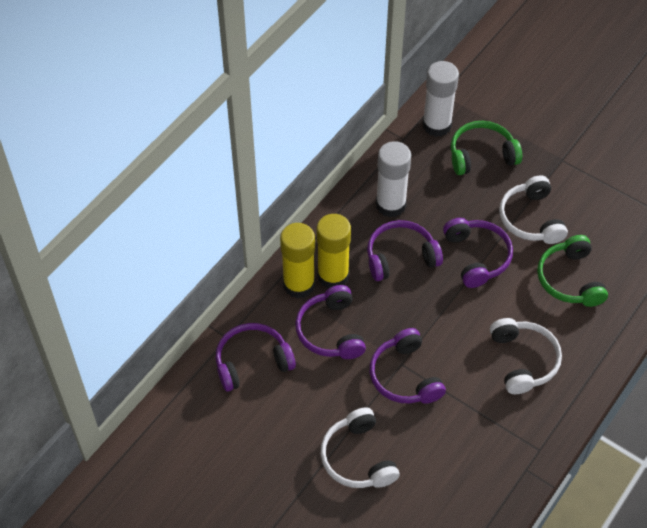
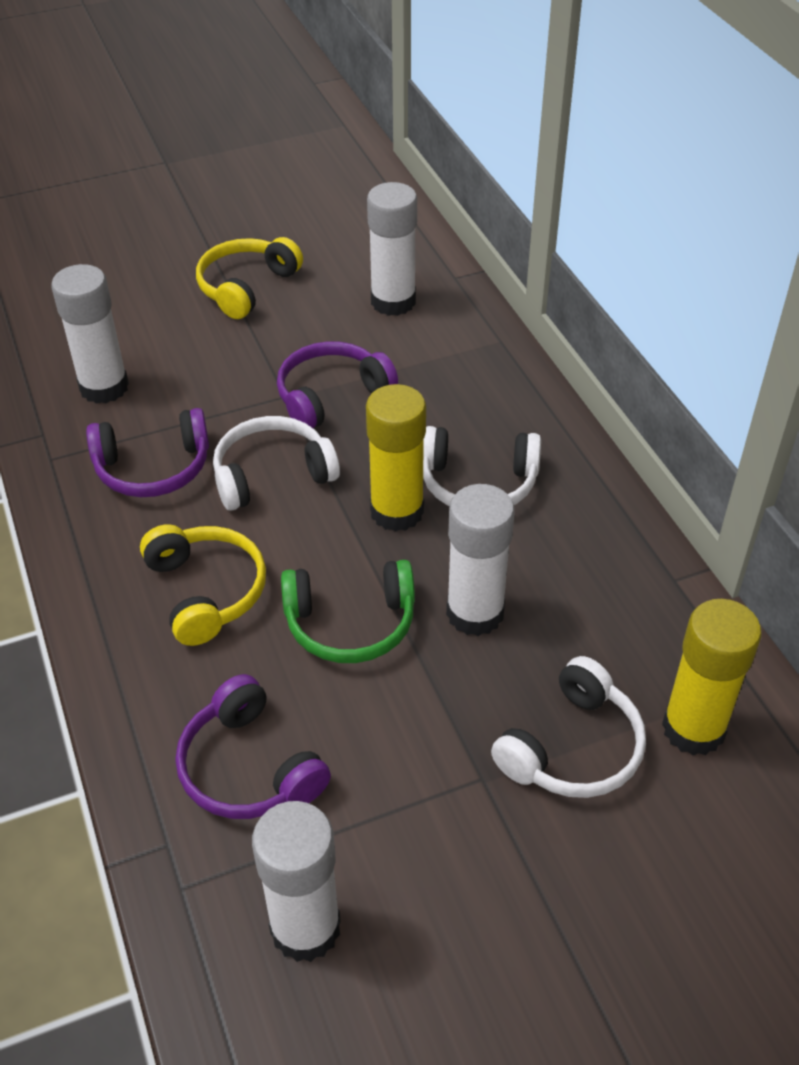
green headphones: [451,121,522,175] [537,235,608,307] = 2 -> [281,560,415,663] = 1
purple headphones: [216,323,296,392] [295,285,366,359] [367,220,443,281] [370,328,446,404] [443,218,513,288] = 5 -> [86,408,209,497] [176,674,331,819] [277,341,398,428] = 3
white glue stick: [376,141,411,217] [422,61,459,137] = 2 -> [51,264,129,404] [252,801,341,962] [367,182,417,316] [446,484,515,636] = 4
yellow headphones: none = 0 -> [140,524,266,646] [196,237,303,319] = 2

